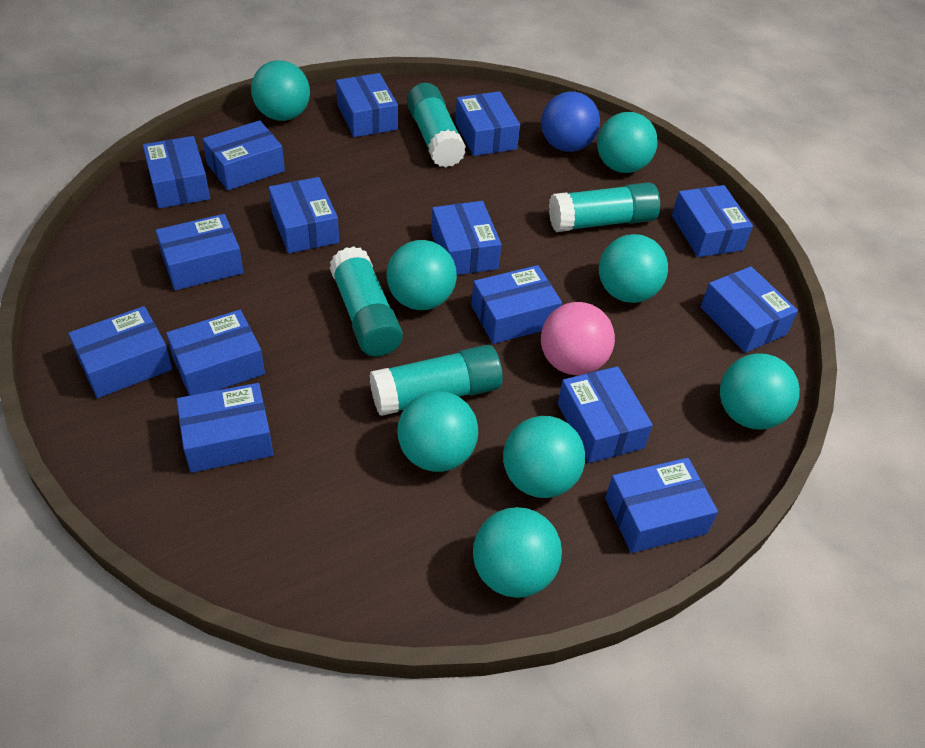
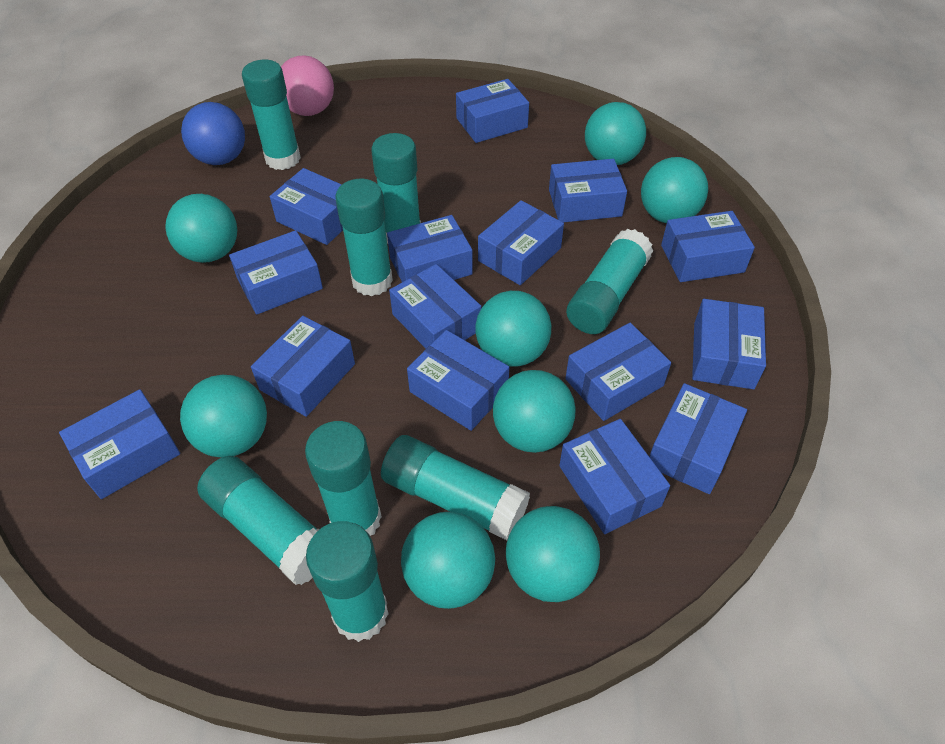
turquoise glue stick: [330,246,403,357] [369,345,503,416] [407,83,466,167] [549,182,660,232] = 4 -> [197,456,320,585] [242,60,301,170] [305,421,382,536] [306,521,389,642] [335,179,393,296] [371,133,421,244] [381,435,530,540] [566,229,653,334] = 8

